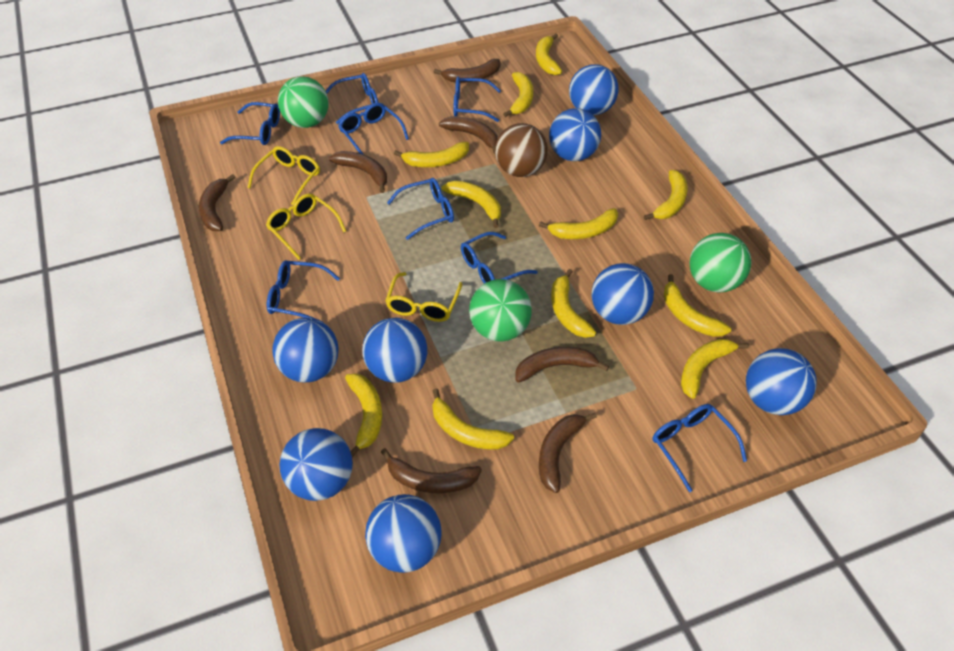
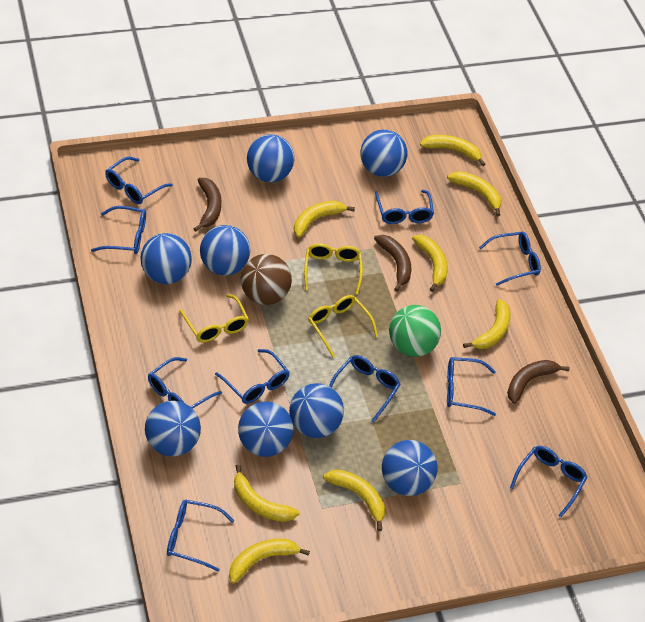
blue glasses: [220,102,280,145] [267,260,340,323] [326,73,378,124] [338,103,409,154] [387,178,454,240] [453,77,501,122] [461,232,538,284] [653,404,747,492] = 8 -> [91,206,146,254] [105,157,173,204] [148,357,222,409] [167,500,234,571] [215,349,290,404] [329,355,401,423] [375,190,434,224] [447,357,496,416] [479,232,541,286] [510,446,587,518] = 10
brown banana: [199,174,236,231] [329,151,387,193] [381,448,482,493] [434,59,501,83] [439,116,498,154] [515,347,609,382] [539,413,597,493] = 7 -> [193,178,221,232] [374,235,411,291] [507,360,570,404] = 3
green ball: [278,76,329,128] [469,279,532,342] [689,233,751,293] = 3 -> [389,305,441,357] = 1
yellow banana: [345,374,382,457] [394,142,469,167] [432,388,514,450] [442,181,501,228] [503,72,533,117] [536,34,562,75] [539,208,618,239] [551,269,596,338] [644,170,688,220] [664,274,731,337] [681,339,749,399] = 11 -> [229,538,310,583] [234,464,299,522] [294,201,355,238] [323,469,385,531] [412,235,448,292] [420,135,486,166] [447,171,502,216] [463,299,511,349] = 8

